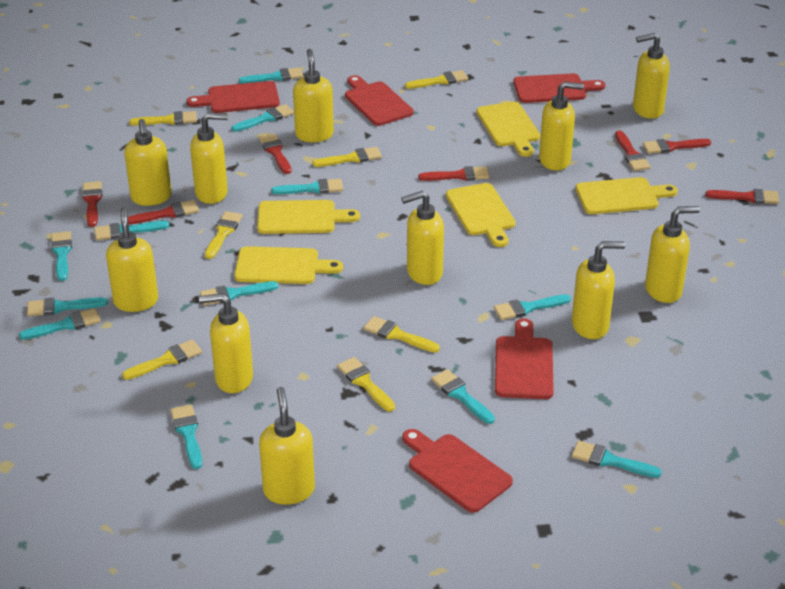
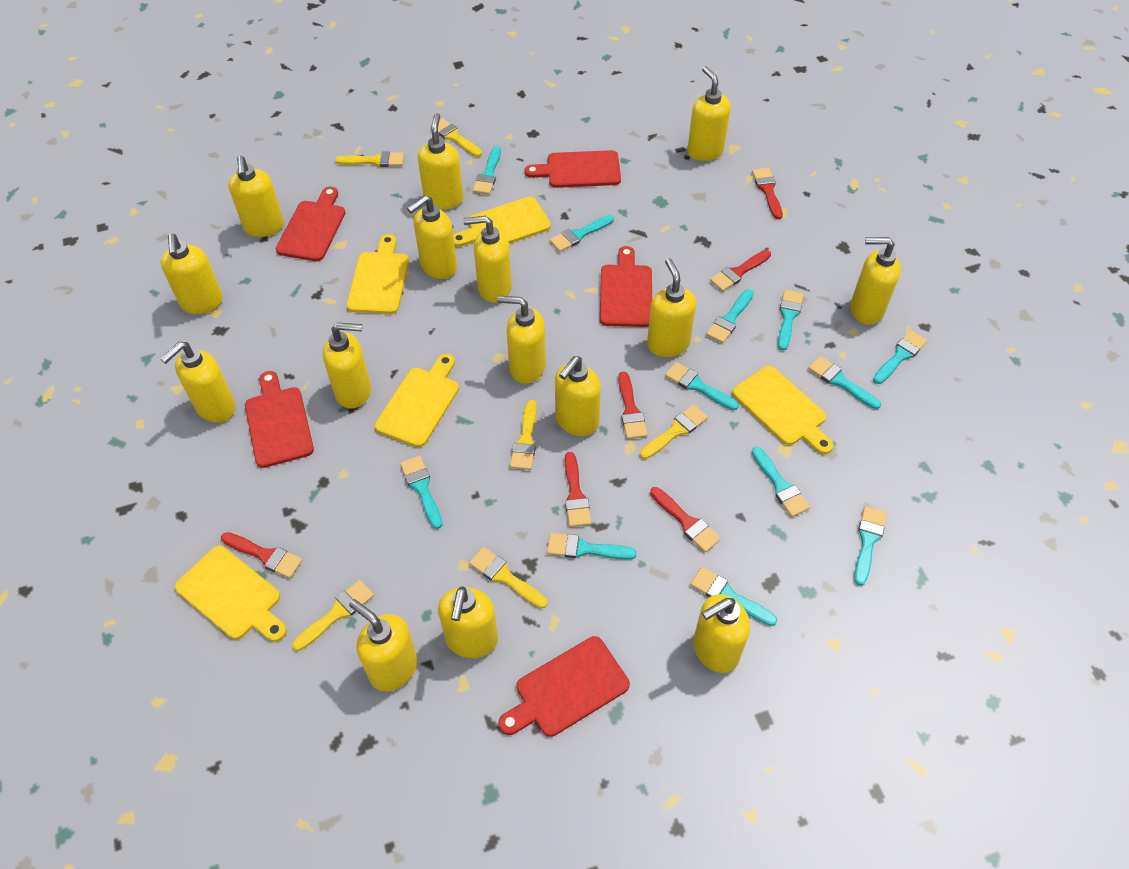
red brush: [82,181,102,227] [128,200,199,224] [259,133,292,174] [418,166,489,181] [615,131,650,171] [643,139,711,154] [705,189,779,204] = 7 -> [221,532,302,578] [565,452,591,527] [618,372,648,439] [650,487,721,552] [710,250,771,291] [752,168,783,219] = 6
yellow brush: [122,340,202,380] [129,111,197,126] [205,211,243,259] [313,147,382,167] [337,357,395,412] [364,316,440,352] [405,70,468,89] = 7 -> [292,580,374,651] [335,151,404,167] [430,118,482,157] [469,547,547,609] [510,400,537,470] [640,405,708,459] = 6
yellow soap dispenser: [106,206,158,312] [124,119,172,206] [190,113,228,204] [199,293,253,393] [259,387,315,505] [293,49,334,142] [401,191,444,285] [539,81,584,171] [572,241,625,339] [633,33,670,119] [645,206,700,303] = 11 -> [160,342,236,422] [161,233,223,314] [228,155,284,237] [323,322,371,409] [349,599,418,691] [407,195,457,279] [418,113,464,210] [438,587,498,658] [463,216,512,303] [497,296,546,384] [555,356,601,436] [647,258,696,357] [687,66,731,161] [693,594,750,673] [850,237,901,325] = 15

